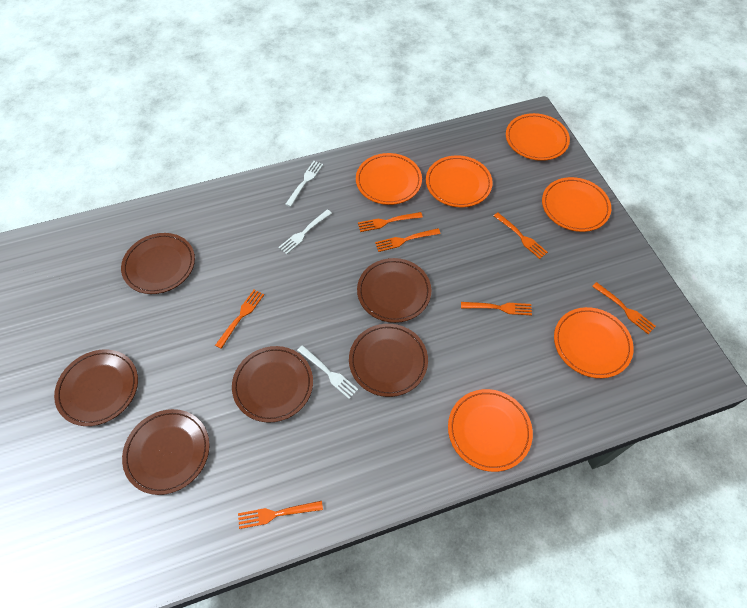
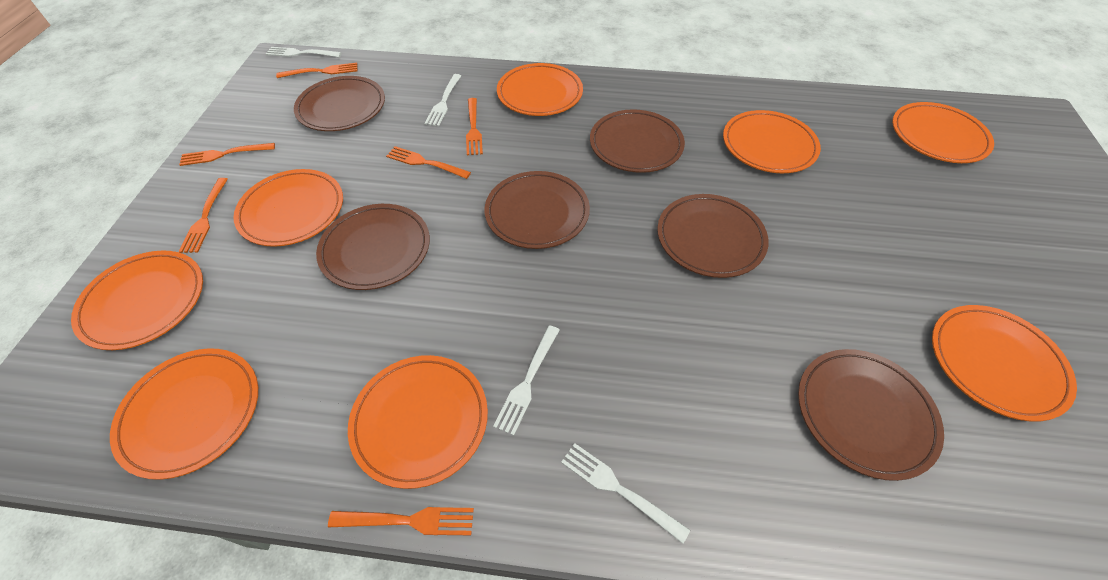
orange fork: [215,290,264,349] [238,501,323,529] [358,212,423,232] [375,228,441,252] [461,302,532,315] [494,213,548,259] [592,282,656,334] = 7 -> [179,143,275,166] [179,178,228,253] [276,63,357,78] [328,507,474,535] [386,146,471,179] [466,98,483,155] = 6
orange plate: [356,153,422,205] [426,155,493,207] [448,389,533,472] [506,113,570,161] [542,177,611,232] [554,307,634,378] = 6 -> [71,250,203,350] [110,348,258,480] [233,169,343,247] [348,355,488,489] [497,63,583,116] [723,110,821,173] [892,102,994,163] [932,305,1077,422] = 8
white fork: [278,209,332,254] [285,161,323,207] [297,345,358,399] = 3 -> [266,47,341,57] [424,74,461,126] [493,325,560,436] [561,443,690,544] = 4

